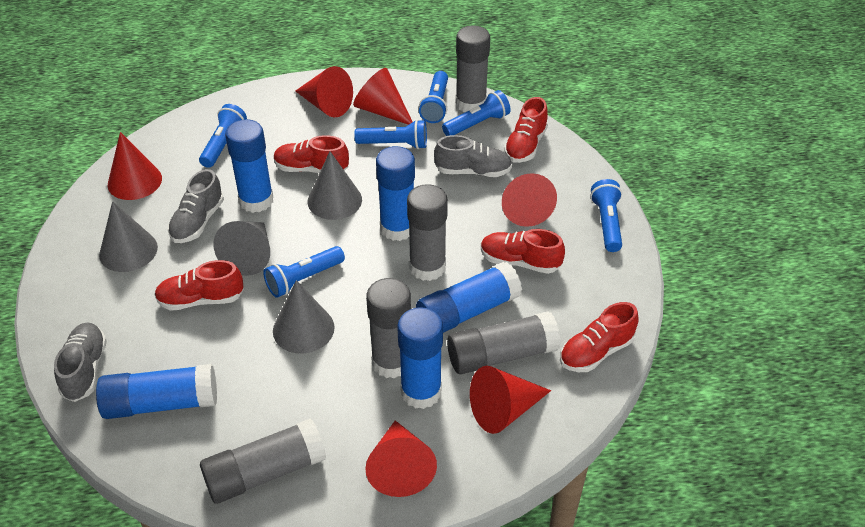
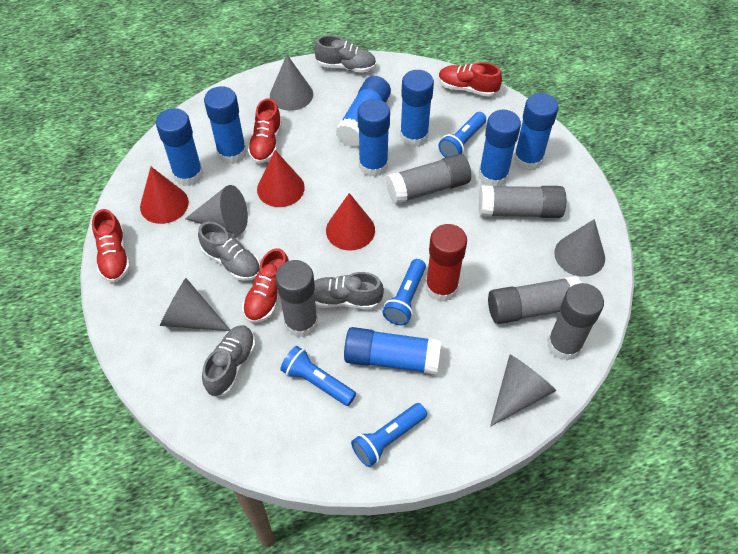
blue flashlight: [199,104,247,168] [263,246,345,298] [354,119,427,149] [419,71,448,123] [442,90,511,136] [590,179,622,252] = 6 -> [280,346,356,406] [351,403,427,467] [383,259,426,325] [438,112,486,158] = 4
blue glue stick: [96,364,217,419] [225,119,274,213] [376,146,415,241] [397,307,443,409] [416,262,522,333] = 5 -> [156,108,203,186] [204,86,247,164] [336,76,391,147] [344,327,441,375] [358,99,390,177] [400,70,434,147] [479,110,521,186] [513,93,558,171] = 8
grey cone: [99,201,158,272] [213,221,270,276] [273,280,335,354] [308,151,362,220] = 4 -> [160,278,230,331] [185,185,248,235] [270,55,313,111] [490,355,556,427] [554,219,605,277] = 5
grey shoe: [54,323,107,402] [168,169,224,243] [434,135,512,177] = 3 -> [198,222,260,281] [202,325,256,397] [314,35,376,73] [314,272,384,309] = 4
red cone: [108,132,162,200] [295,66,353,117] [353,68,412,125] [365,420,437,497] [470,366,551,434] [502,173,557,227] = 6 -> [140,167,189,224] [257,150,305,207] [326,193,375,250] = 3
red glue stick: none = 0 -> [426,224,467,302] = 1
red shoe: [155,260,243,311] [274,135,349,173] [481,229,565,274] [504,97,548,163] [560,302,639,372] = 5 -> [92,209,130,283] [242,248,289,323] [248,98,282,163] [438,62,502,97] = 4

